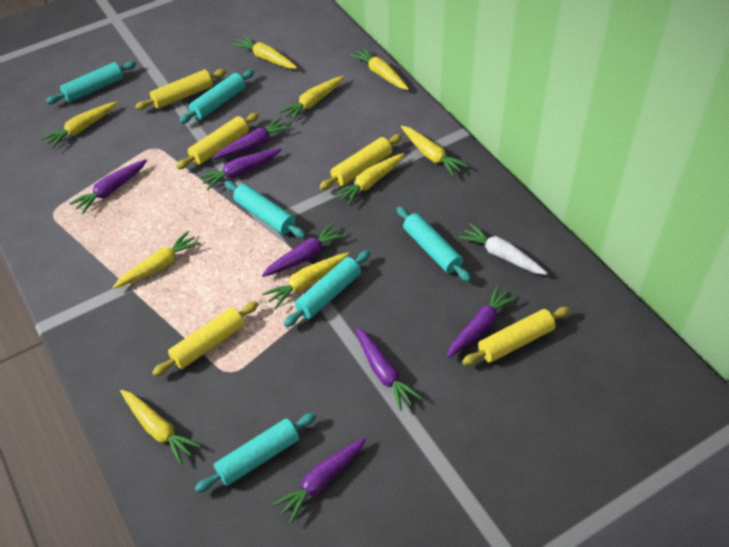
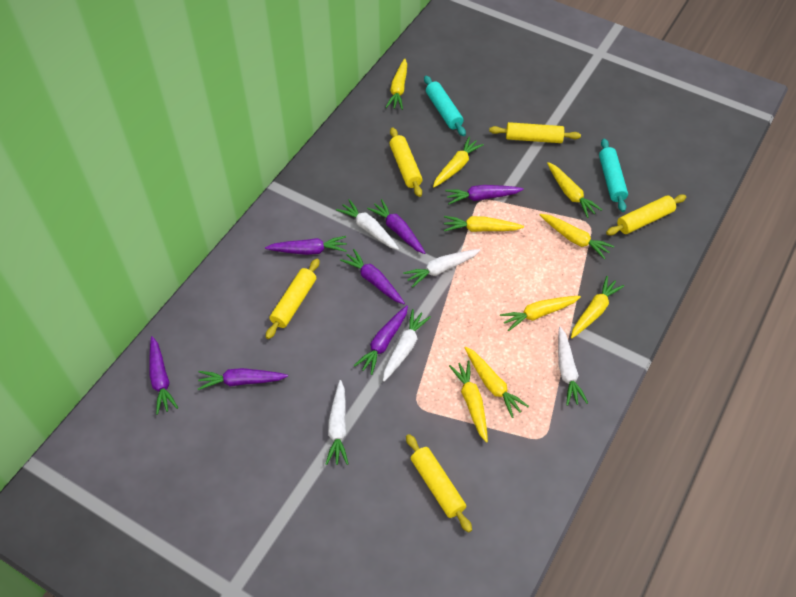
turquoise rolling pin: [46,61,136,104] [179,69,254,124] [195,413,316,493] [225,181,306,238] [284,250,370,327] [396,206,471,282] = 6 -> [424,76,466,136] [599,139,628,212] = 2
white carrot: [458,223,548,275] = 1 -> [326,380,348,465] [336,199,399,250] [383,309,431,382] [403,249,480,288] [558,327,588,406] = 5

